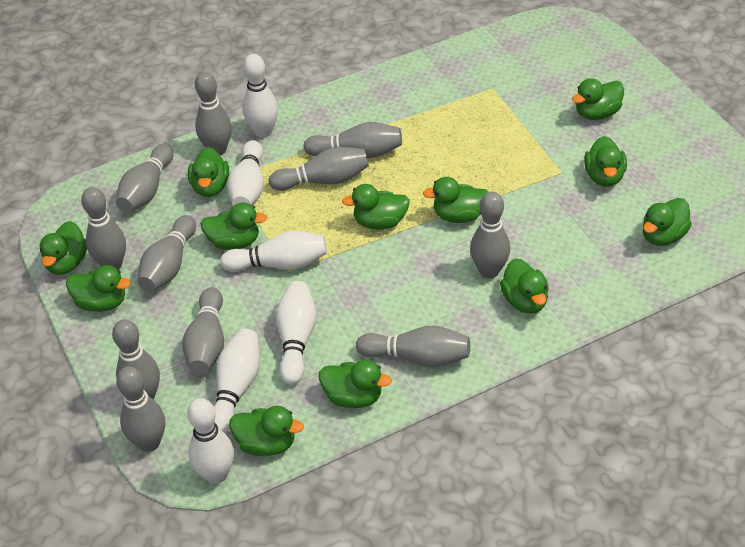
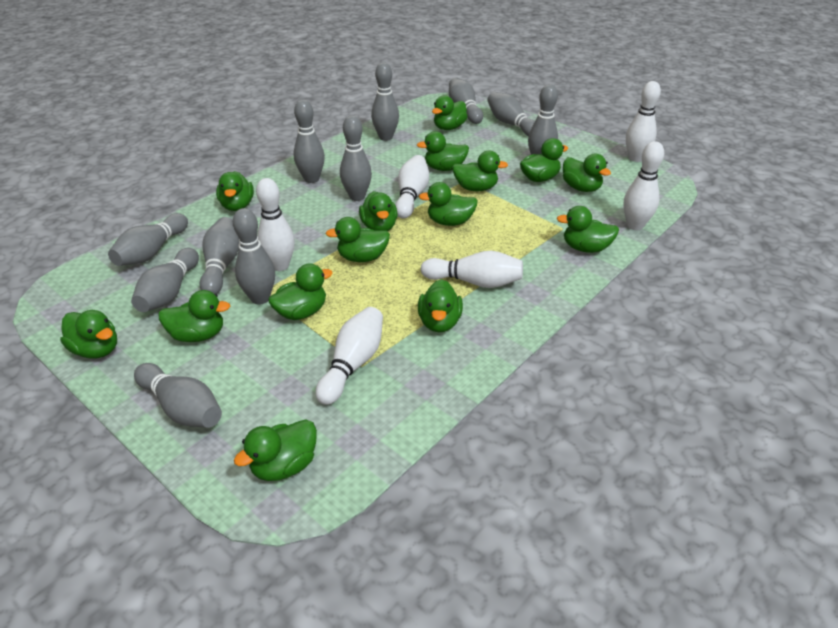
green duck: [40,221,87,275] [66,265,131,312] [188,147,229,197] [200,202,267,250] [229,406,304,456] [319,359,392,408] [342,184,410,230] [423,177,488,223] [500,258,549,314] [572,78,624,120] [584,136,627,187] [642,198,692,246] = 12 -> [60,310,117,359] [158,290,230,342] [216,171,254,211] [234,419,317,481] [268,264,333,320] [326,217,390,262] [359,191,398,231] [417,131,469,171] [418,279,463,332] [419,182,478,226] [432,95,468,130] [452,151,508,191] [520,138,568,182] [557,206,619,253] [563,154,611,192] = 15

